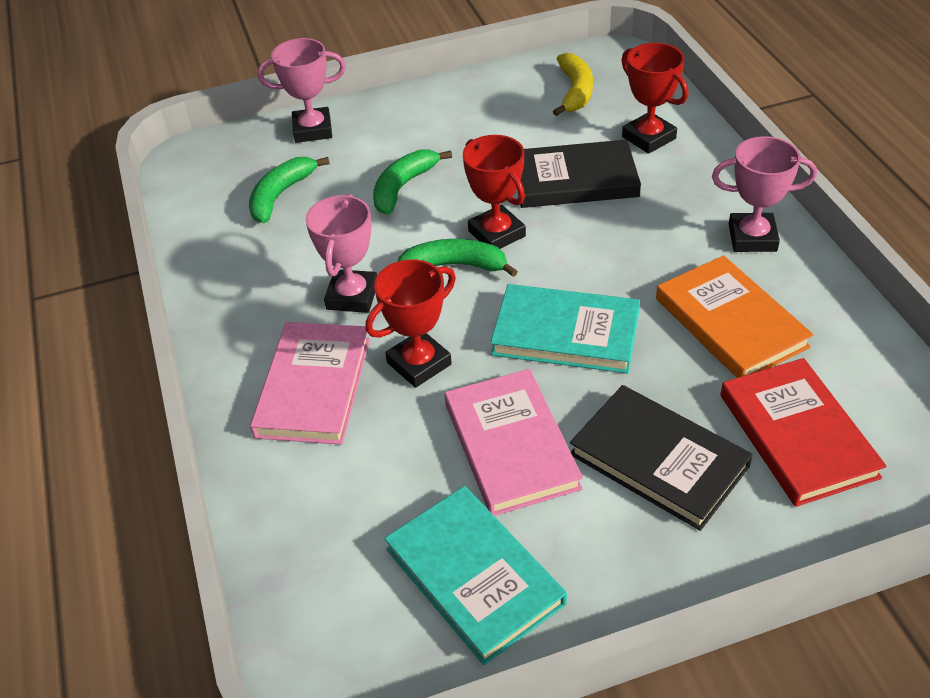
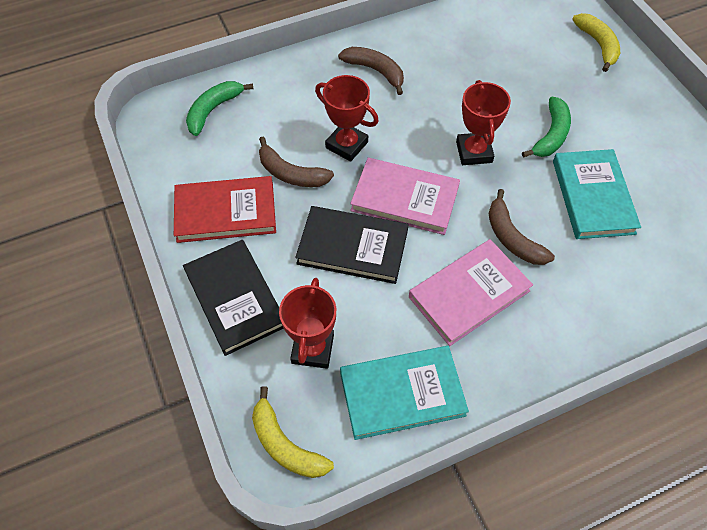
brown banana: none = 0 -> [259,137,334,187] [338,47,404,95] [489,189,555,265] = 3
green banana: [249,157,330,223] [373,149,452,215] [397,239,518,277] = 3 -> [186,81,253,136] [522,97,571,158] = 2
orange book: [656,255,814,378] = 1 -> none = 0
pink trophy: [258,38,346,143] [305,194,377,313] [712,136,817,252] = 3 -> none = 0
yellow banana: [553,53,593,116] = 1 -> [252,386,334,478] [572,13,620,72] = 2

